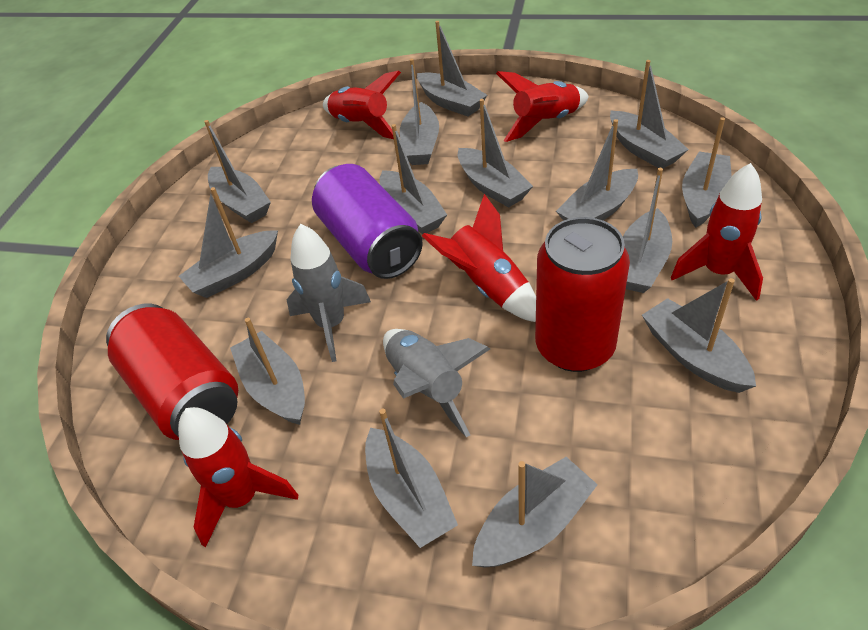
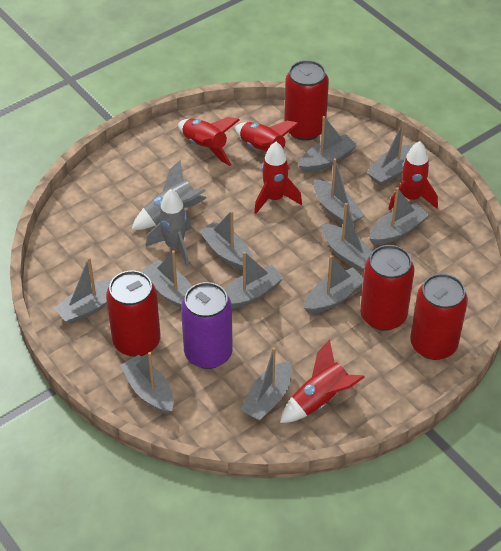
grey boat: [179,187,278,298] [204,120,271,223] [230,318,305,425] [365,409,458,548] [380,124,447,234] [400,58,439,165] [417,21,487,116] [458,99,533,208] [472,457,598,567] [556,119,638,221] [610,60,689,168] [623,168,672,293] [642,278,756,393] [682,117,732,228] = 14 -> [54,257,112,324] [120,352,174,415] [142,250,192,308] [199,211,253,270] [225,252,284,309] [241,347,292,421] [298,116,357,173] [304,255,364,314] [314,158,364,224] [322,203,373,272] [366,120,414,186] [369,187,429,245] = 12
red can: [106,304,238,440] [535,217,630,372] = 2 -> [106,270,160,357] [284,60,329,141] [360,245,414,331] [410,273,468,360] = 4

